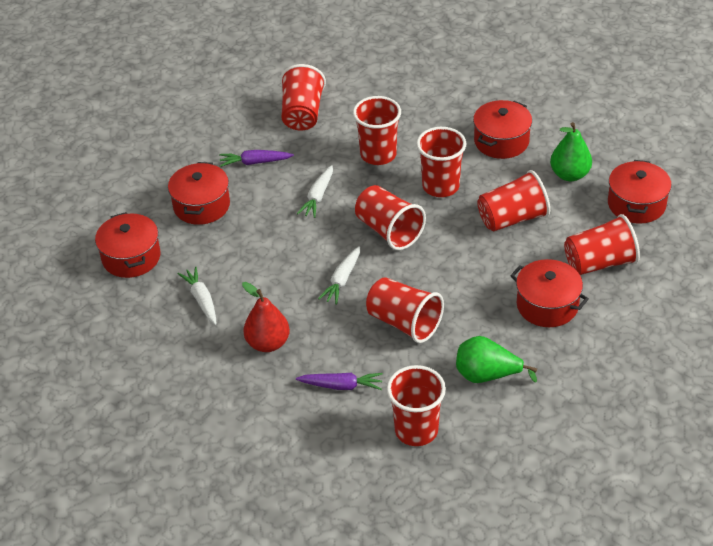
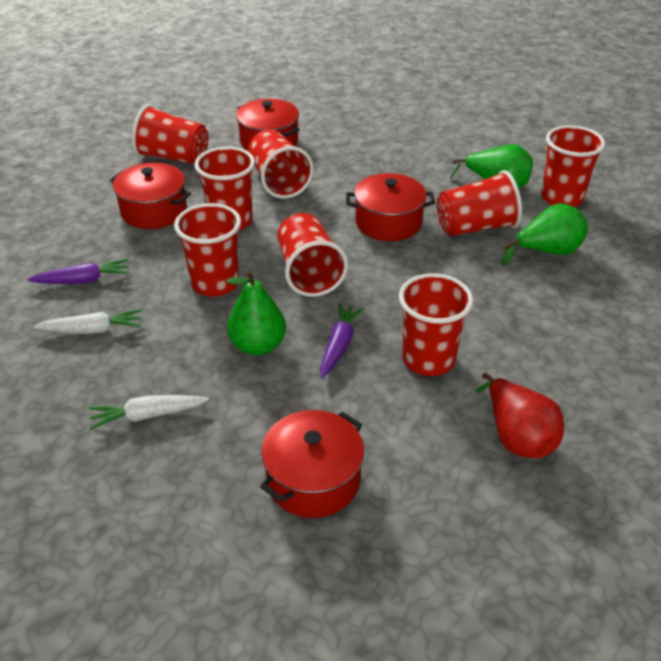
green pear: [456,336,537,383] [550,122,592,181] = 2 -> [226,270,286,356] [450,144,533,189] [502,203,588,266] = 3
red pot: [95,212,161,278] [168,162,230,225] [473,100,532,159] [510,259,589,327] [608,160,672,224] = 5 -> [110,163,191,229] [236,99,300,151] [260,410,364,518] [346,173,435,241] = 4
white carrot: [178,267,216,325] [297,165,333,218] [318,246,360,305] = 3 -> [33,309,142,334] [89,395,209,430] = 2

